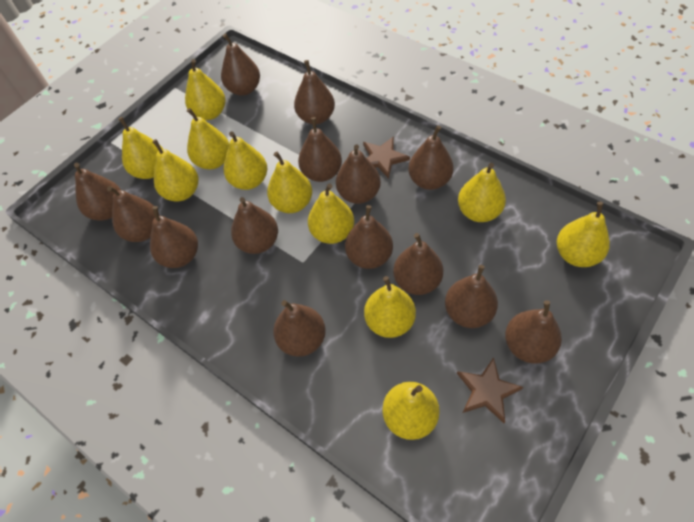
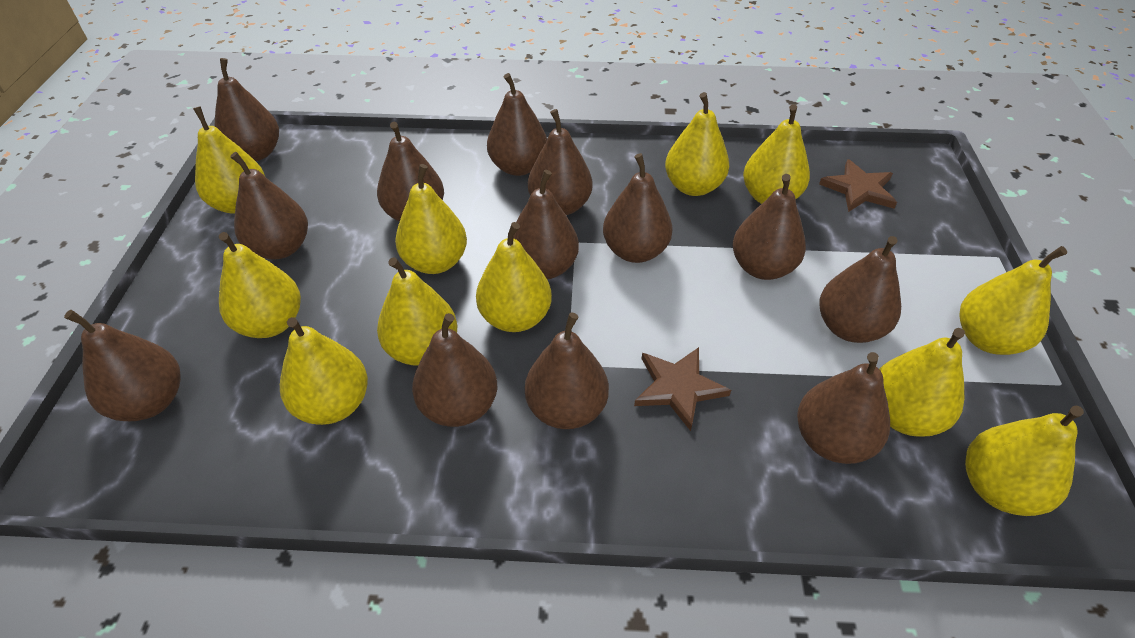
brown pear: [74,163,121,221] [107,186,159,242] [150,206,198,268] [221,34,260,96] [231,197,278,254] [273,300,326,357] [294,60,335,125] [298,117,342,182] [336,145,381,204] [345,205,393,269] [393,233,444,295] [408,125,454,190] [445,265,498,328] [505,300,562,363] = 14 -> [64,310,181,421] [214,58,279,161] [230,152,308,260] [377,122,444,222] [412,313,497,427] [487,73,547,176] [513,170,579,279] [525,312,609,429] [528,109,592,215] [603,153,673,263] [733,174,806,280] [797,352,890,464] [819,236,901,343] = 13

